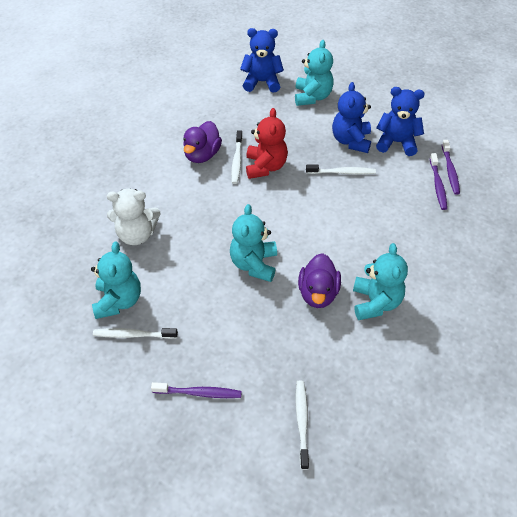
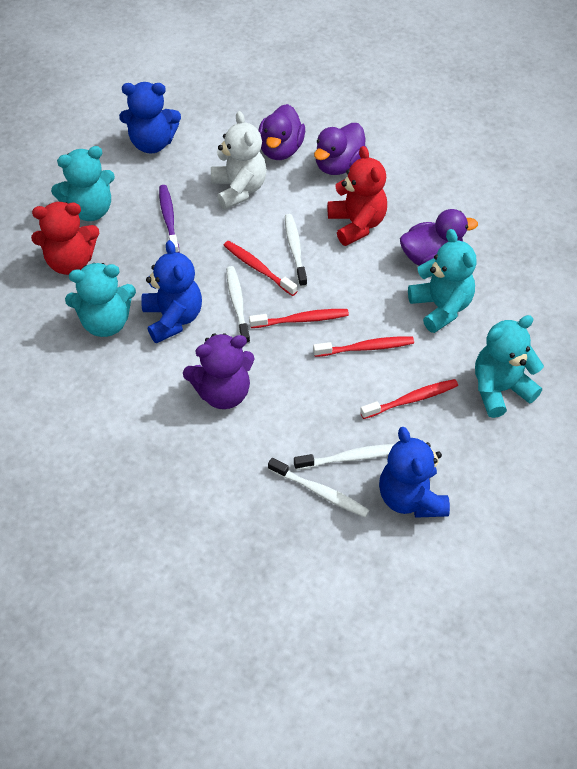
purple duck: [183,121,222,163] [298,253,341,308] = 2 -> [258,104,305,160] [314,123,367,175] [400,209,478,266] = 3
purple teddy bear: none = 0 -> [183,333,255,409] = 1
purple toothbrush: [151,382,242,398] [430,153,447,210] [442,140,460,195] = 3 -> [159,185,179,253] = 1
red teddy bear: [246,108,288,179] = 1 -> [31,202,100,275] [327,146,387,246] = 2
red toothbrush: none = 0 -> [223,241,297,296] [249,309,349,328] [313,336,414,357] [360,379,458,419] = 4

